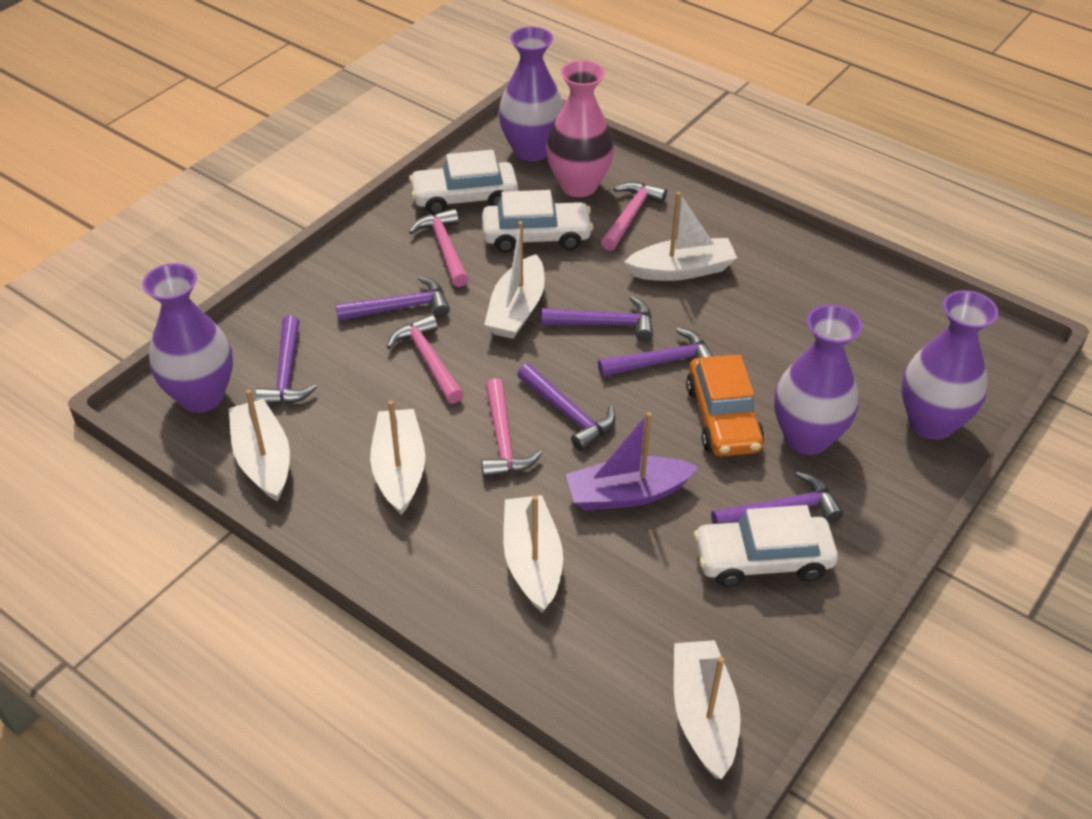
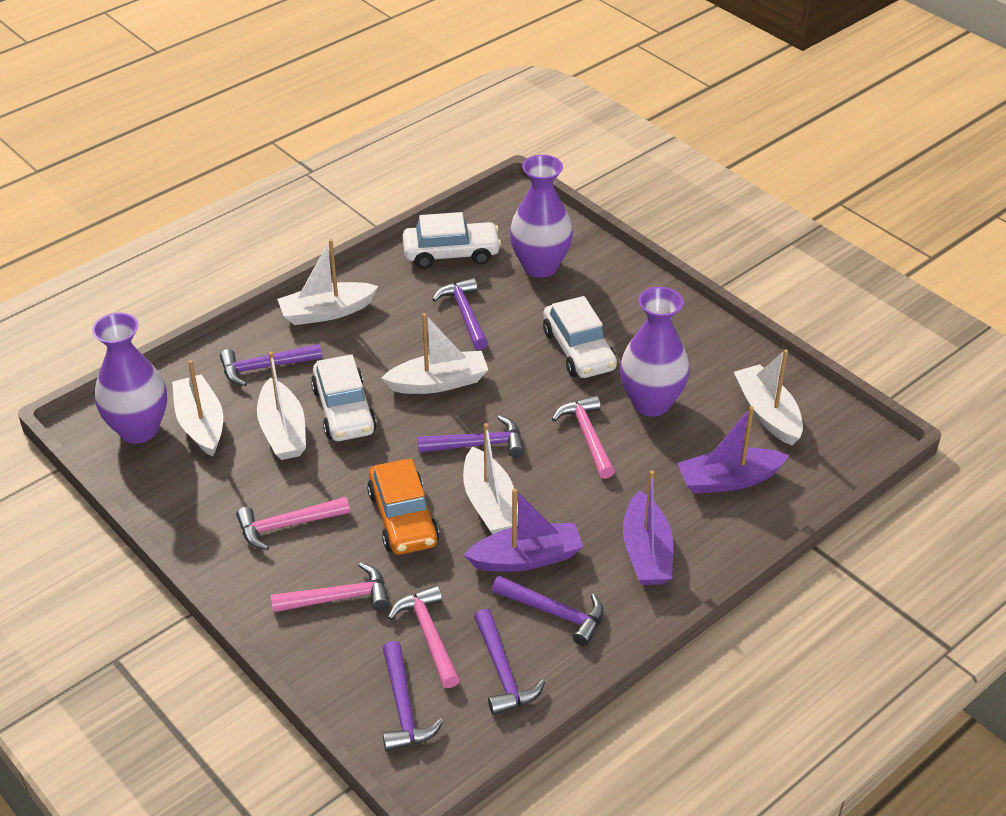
pink vase: [546,60,614,197] = 1 -> none = 0
purple boat: [566,412,698,510] = 1 -> [464,488,583,572] [623,470,673,585] [677,406,790,494] = 3
purple vase: [142,263,233,413] [499,27,563,161] [774,305,862,455] [901,290,999,440] = 4 -> [92,312,167,443] [510,155,573,278] [620,287,690,416] = 3

